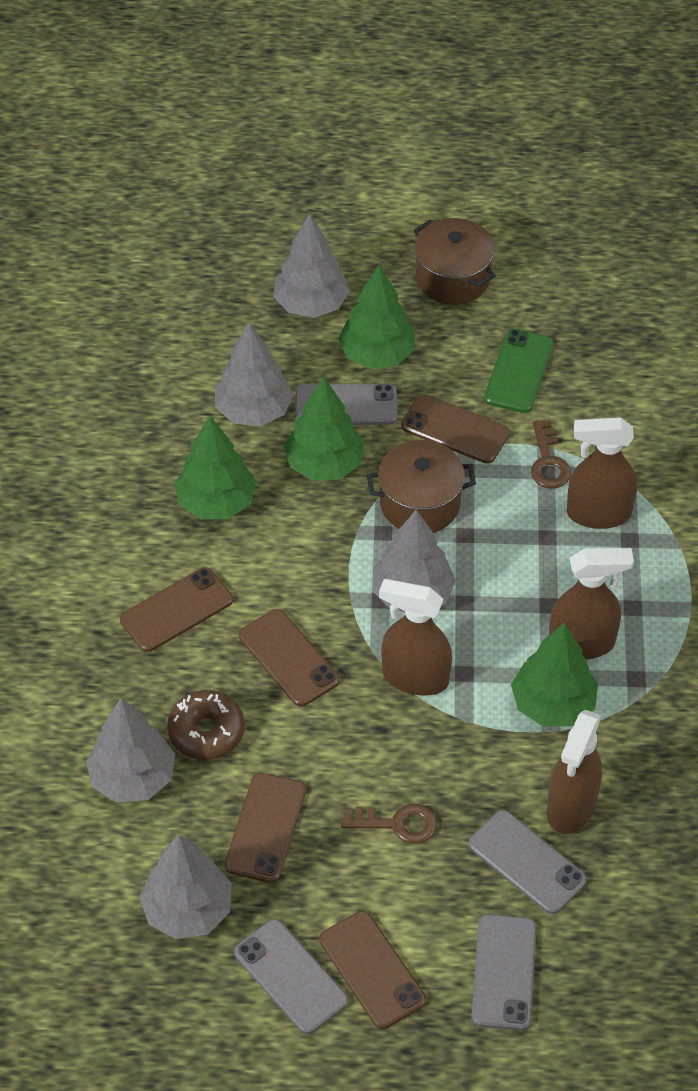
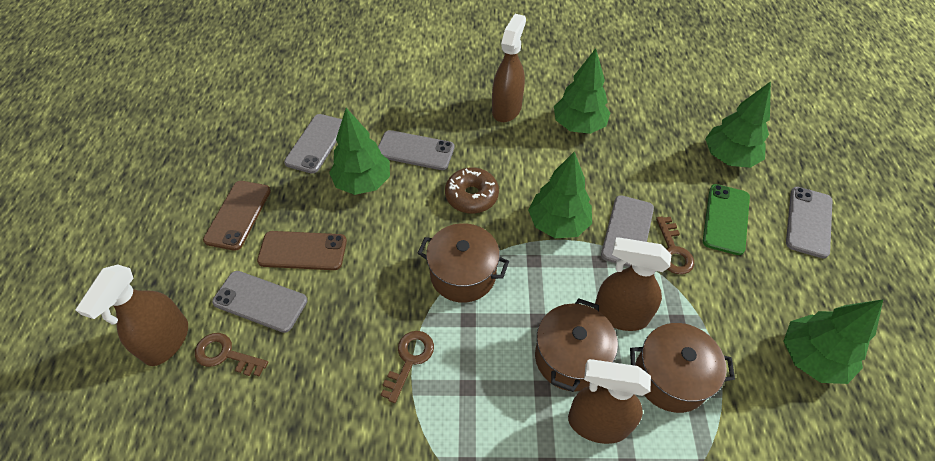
brown key: [341,804,437,844] [531,421,571,488] = 2 -> [195,333,268,377] [381,331,434,403] [656,216,694,274] = 3
brown phone: [120,567,233,652] [225,773,306,883] [239,609,339,707] [320,911,426,1029] [401,394,510,464] = 5 -> [203,181,271,251] [257,231,347,270] = 2
brown pot: [367,440,476,533] [414,218,496,305] = 2 -> [417,223,509,303] [535,298,618,392] [630,323,735,413] = 3
green tree: [175,416,256,519] [284,376,364,481] [338,265,415,369] [511,623,598,727] = 4 -> [329,108,390,195] [528,152,592,238] [554,48,610,134] [705,81,771,168] [784,299,883,384] = 5
grey phone: [234,919,348,1034] [295,384,397,425] [468,810,587,914] [471,914,537,1031] = 4 -> [212,271,307,333] [284,114,342,174] [378,130,454,170] [601,195,654,267] [786,187,833,258] = 5
grey tree: [86,698,175,803] [139,835,232,939] [215,322,294,426] [273,213,350,318] [373,510,456,612] = 5 -> none = 0

